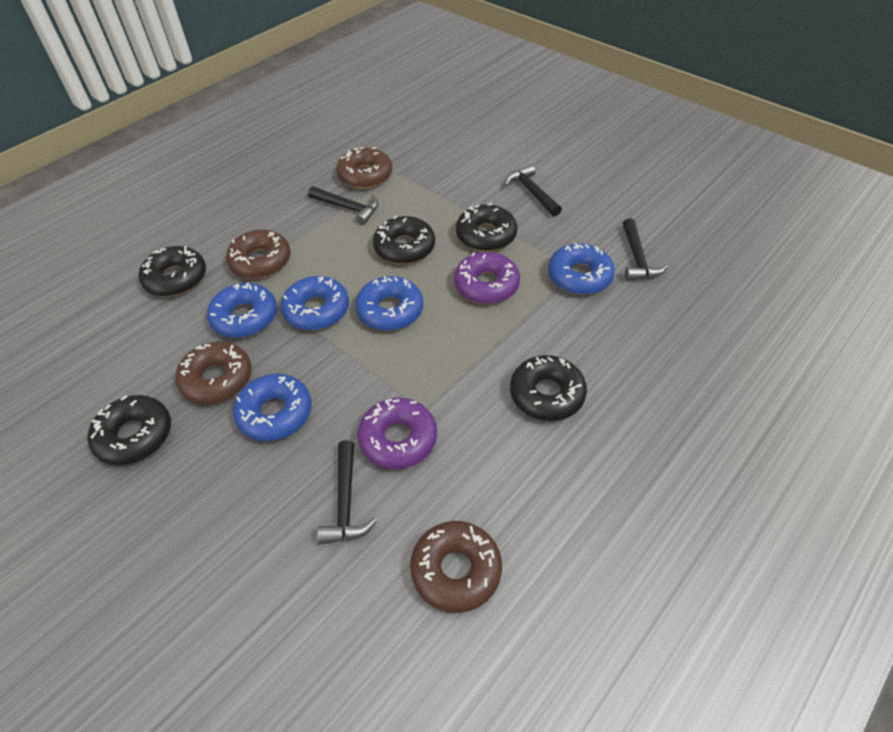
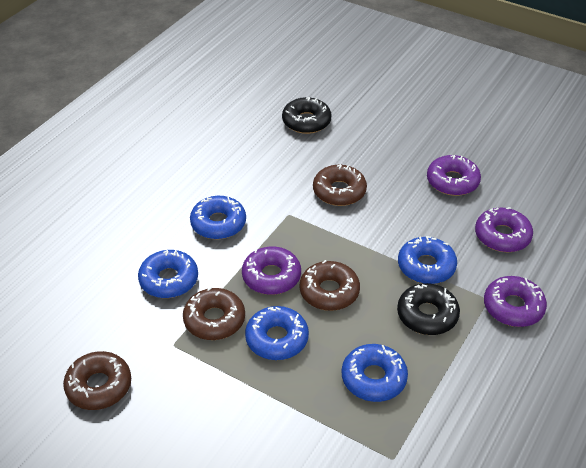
black donut: [88,395,171,465] [138,246,206,297] [373,215,435,264] [456,203,517,251] [510,355,587,421] = 5 -> [282,97,331,134] [397,283,460,335] = 2
black hammer: [308,186,379,225] [317,440,377,544] [504,164,562,217] [622,218,668,281] = 4 -> none = 0
purple donut: [357,398,437,469] [454,252,520,304] = 2 -> [242,247,301,295] [427,155,481,196] [475,207,533,252] [484,276,547,327] = 4

